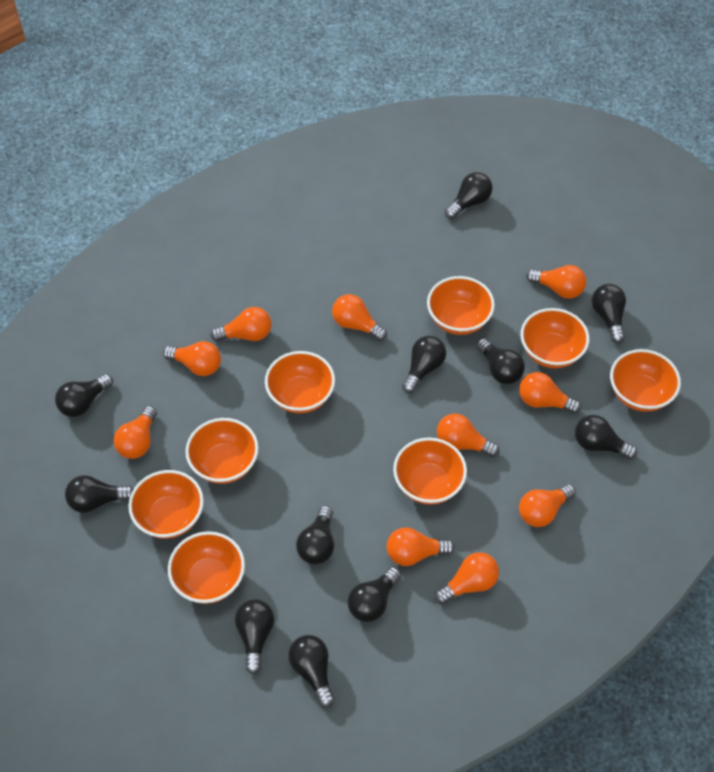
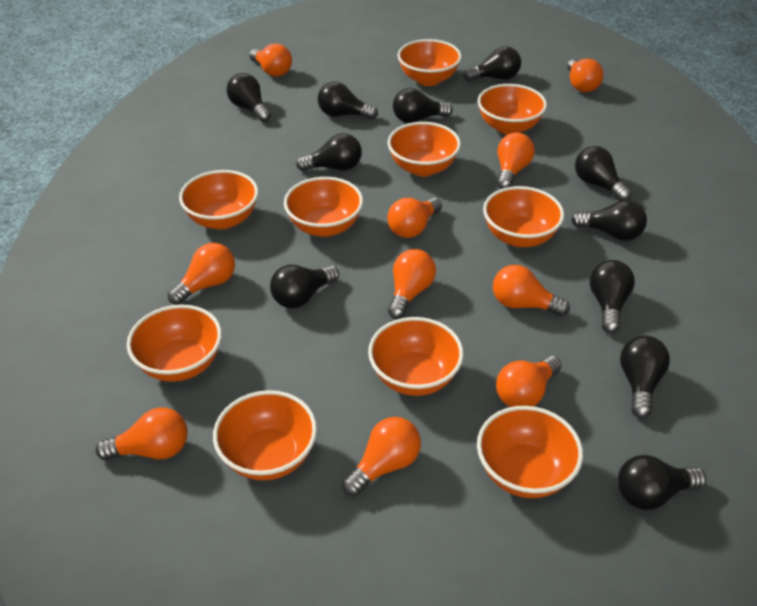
orange bowl: [128,470,204,539] [168,531,245,604] [185,418,259,484] [265,351,335,413] [393,438,467,505] [427,276,495,335] [520,308,589,368] [610,349,681,412] = 8 -> [127,305,222,382] [179,170,258,229] [213,390,317,481] [284,177,363,237] [368,317,464,396] [388,122,461,176] [398,39,462,86] [477,406,583,498] [478,84,547,135] [483,186,564,247] = 10

